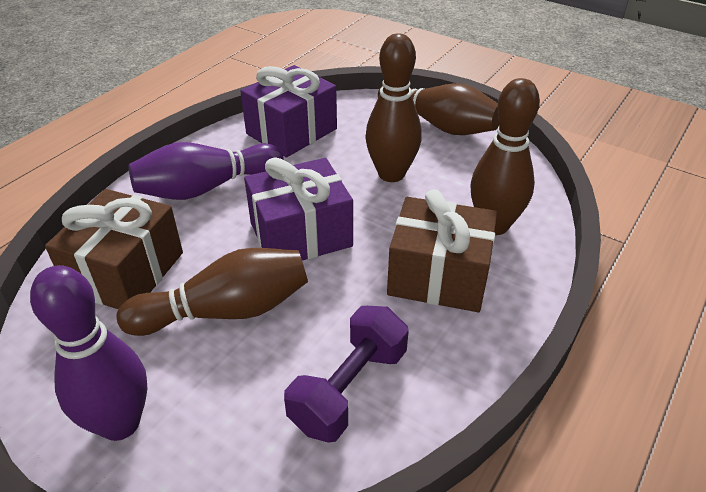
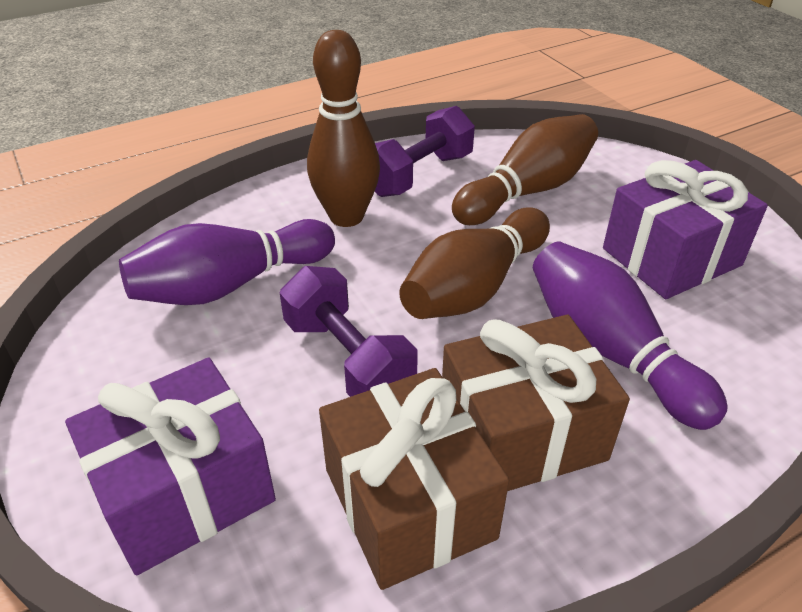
brown bowling pin: [117,248,308,336] [365,33,422,182] [378,83,499,135] [471,78,540,235] = 4 -> [307,30,380,227] [399,207,550,319] [452,114,598,225] = 3
purple dumbbell: [284,306,409,443] = 1 -> [280,266,418,397] [375,106,475,197] = 2

